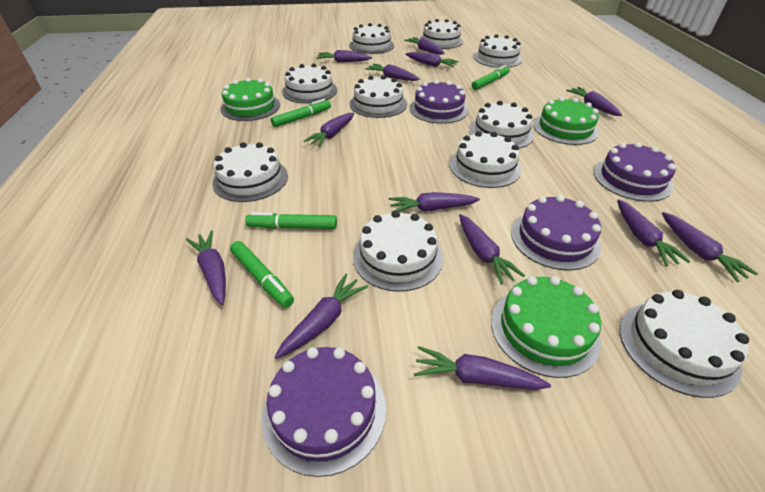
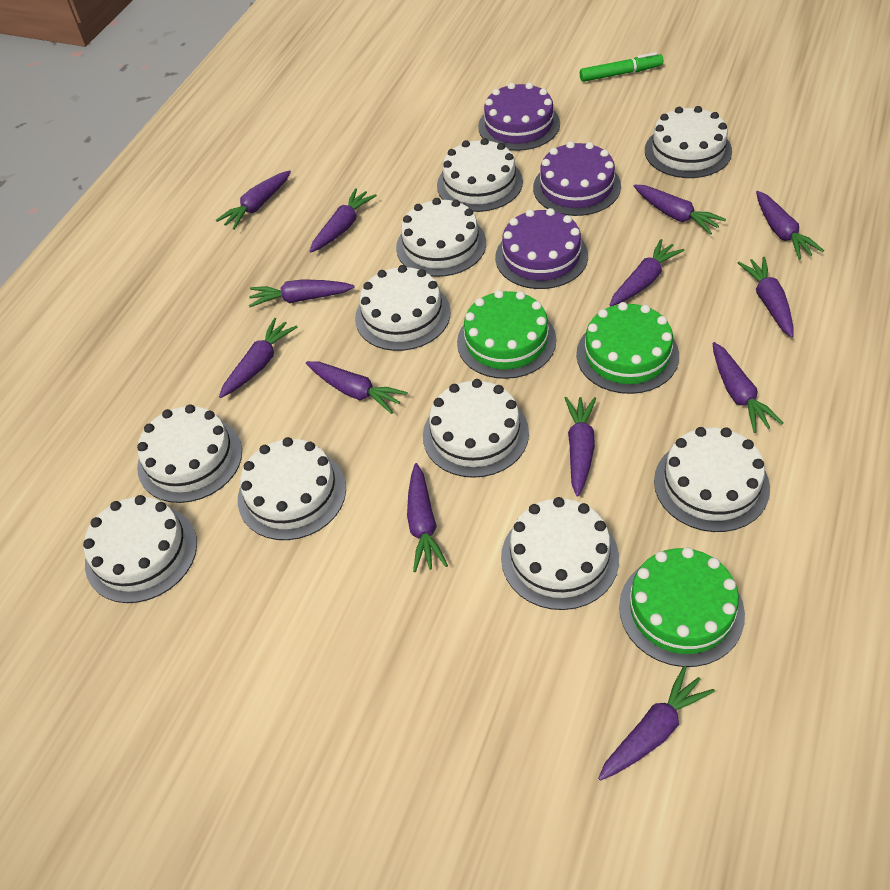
green marker: [230,241,294,308] [245,212,337,229] [271,99,331,127] [472,65,510,90] = 4 -> [580,52,663,82] = 1
purple cake: [262,347,386,477] [410,80,468,124] [511,195,601,270] [594,142,676,202] = 4 -> [478,82,560,151] [495,208,588,289] [533,141,621,216] = 3

